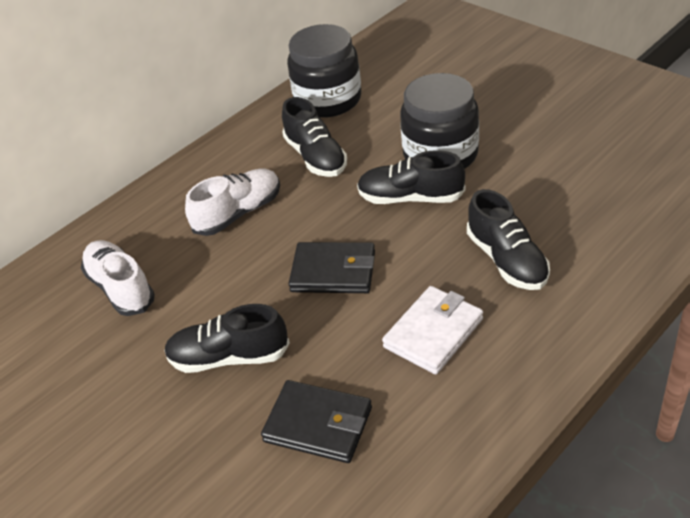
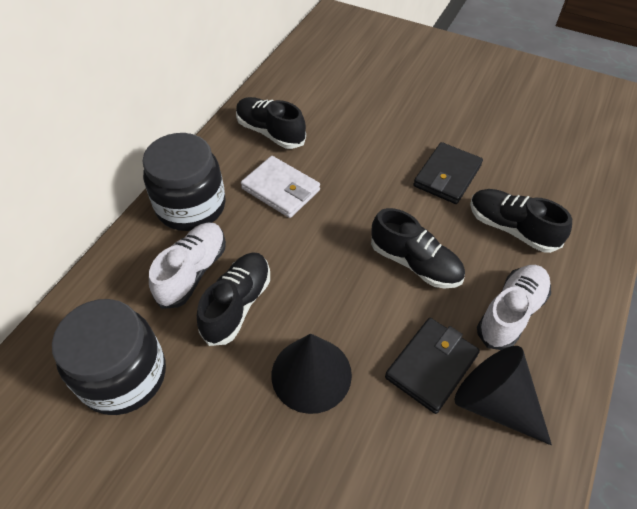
black cone: none = 0 -> [272,333,352,414] [454,346,552,445] = 2

